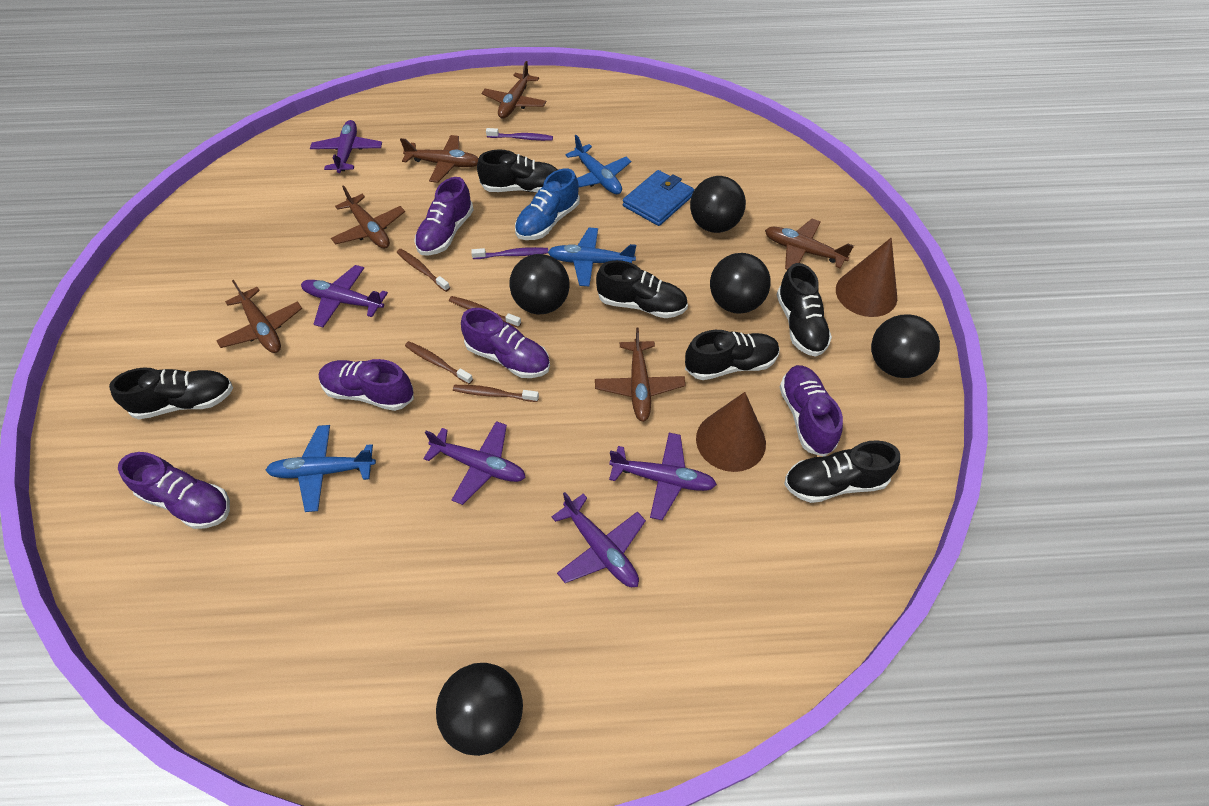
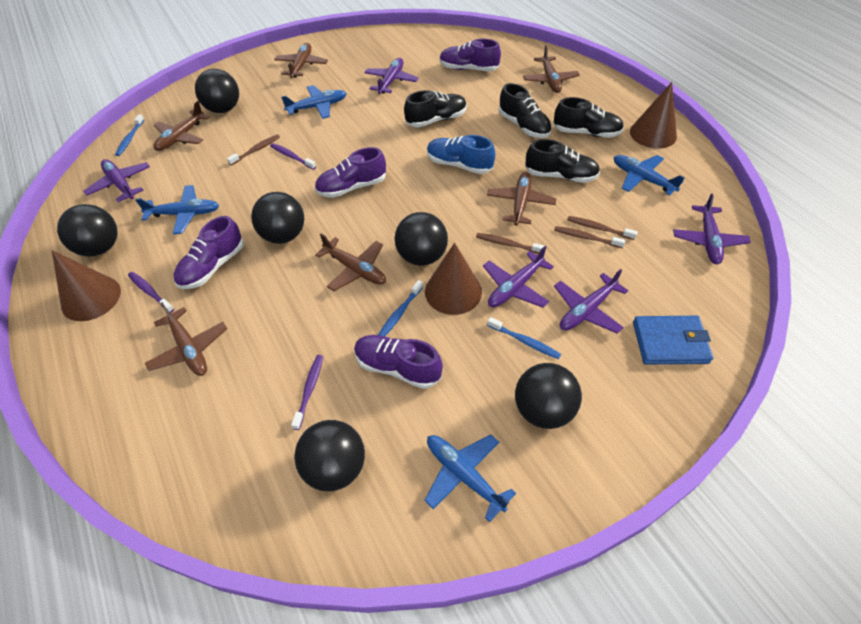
black ball: [436,663,523,756] [509,254,570,314] [690,176,746,233] [710,253,771,314] [871,314,940,378] = 5 -> [57,204,118,257] [195,69,239,113] [251,192,304,244] [294,420,365,491] [395,212,448,266] [515,363,582,429] = 6
black shoe: [109,367,233,419] [477,150,558,192] [596,260,688,318] [685,330,780,380] [777,263,832,357] [784,440,900,503] = 6 -> [404,90,467,127] [499,83,552,138] [525,139,600,183] [553,97,624,138] = 4
blue plane: [266,425,376,512] [548,228,636,287] [565,135,631,194] = 3 -> [135,185,219,234] [281,85,347,119] [424,434,516,522] [614,155,685,196] = 4
blue toothbrush: none = 0 -> [115,114,145,156] [378,280,423,336] [487,317,561,359] = 3
brown cone: [696,392,766,472] [836,238,897,317] = 2 -> [52,250,121,321] [425,243,482,315] [630,82,677,149] = 3
purple shoe: [118,452,230,529] [318,359,414,411] [414,177,474,256] [461,308,550,378] [780,365,843,456] = 5 -> [174,216,244,289] [315,147,386,198] [354,335,443,389] [440,39,501,71] = 4
purple toothbrush: [471,247,548,259] [486,128,553,141] = 2 -> [128,272,174,313] [270,143,316,170] [291,355,323,430] = 3

